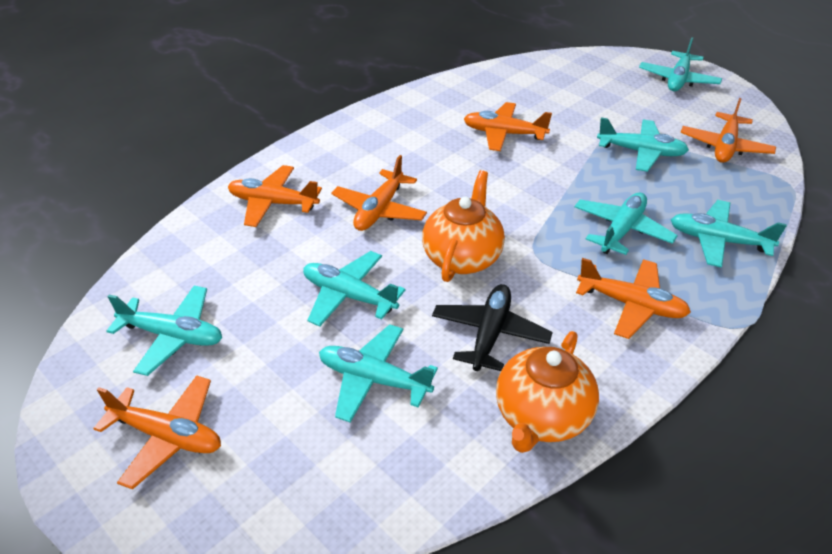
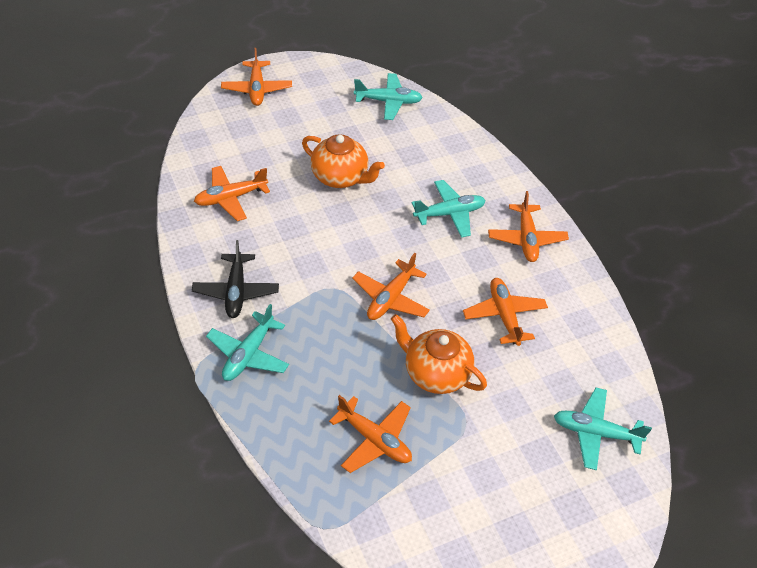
turquoise plane: [106,286,222,376] [303,251,406,327] [319,324,438,423] [574,192,678,255] [597,118,689,172] [639,37,722,91] [671,200,787,268] = 7 -> [206,304,289,381] [354,73,423,120] [412,180,486,238] [554,387,652,470] = 4

